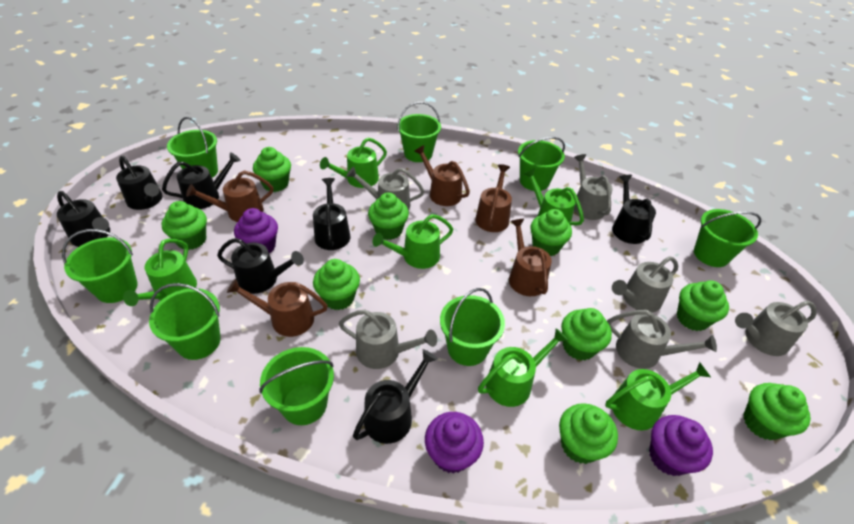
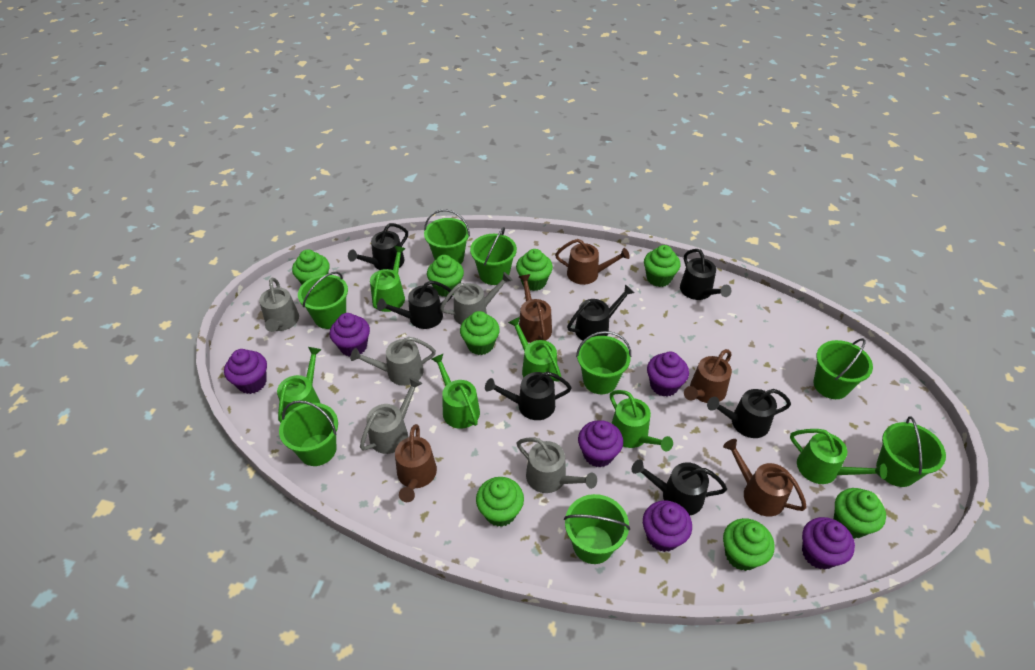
green cupcake: [161,201,207,250] [253,147,291,192] [313,259,360,310] [368,192,409,240] [530,209,572,256] [559,403,618,464] [561,308,612,360] [677,280,729,331] [743,383,811,440] = 9 -> [292,249,330,285] [427,255,464,297] [460,311,500,355] [476,477,524,527] [516,249,553,291] [644,245,680,287] [723,518,774,571] [834,488,886,539] = 8
grey watering can: [339,310,437,369] [346,167,424,210] [574,154,613,220] [607,310,717,369] [612,256,678,312] [735,300,817,356] = 6 -> [259,278,299,332] [350,337,436,386] [360,378,422,454] [440,272,512,325] [517,437,597,493] = 5
purple cupcake: [234,208,278,254] [425,412,484,474] [649,415,713,476] = 3 -> [224,349,267,394] [329,313,370,357] [578,420,623,467] [643,500,692,552] [647,351,689,397] [802,517,855,570] = 6

